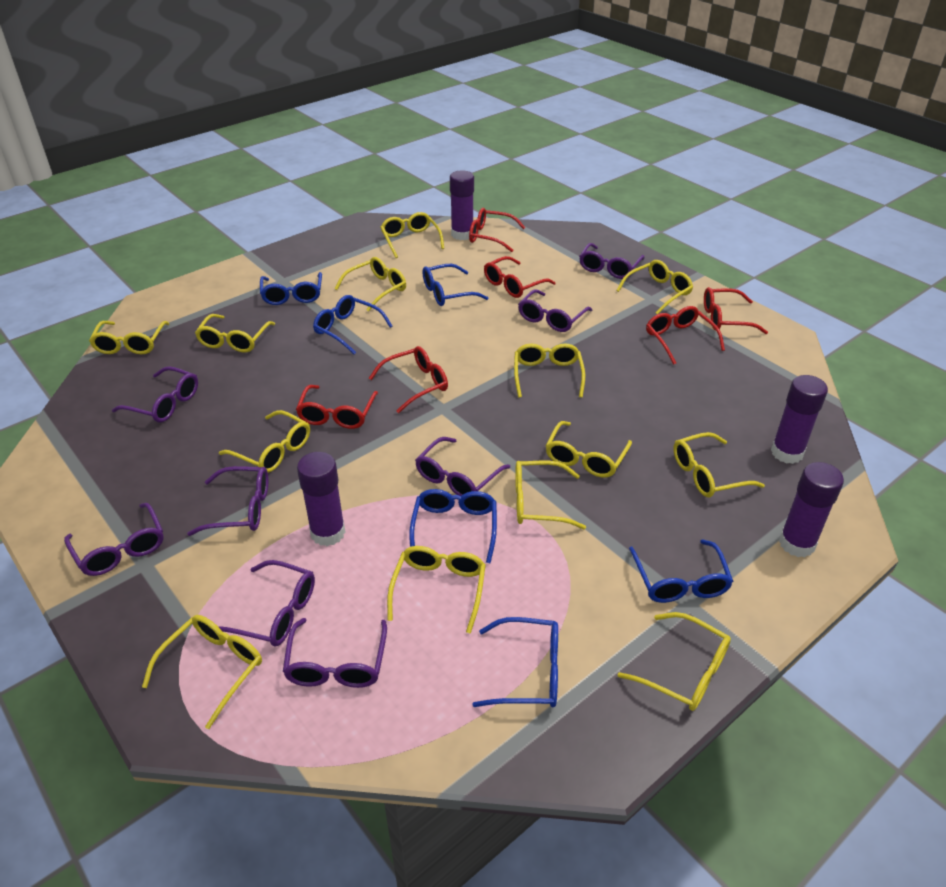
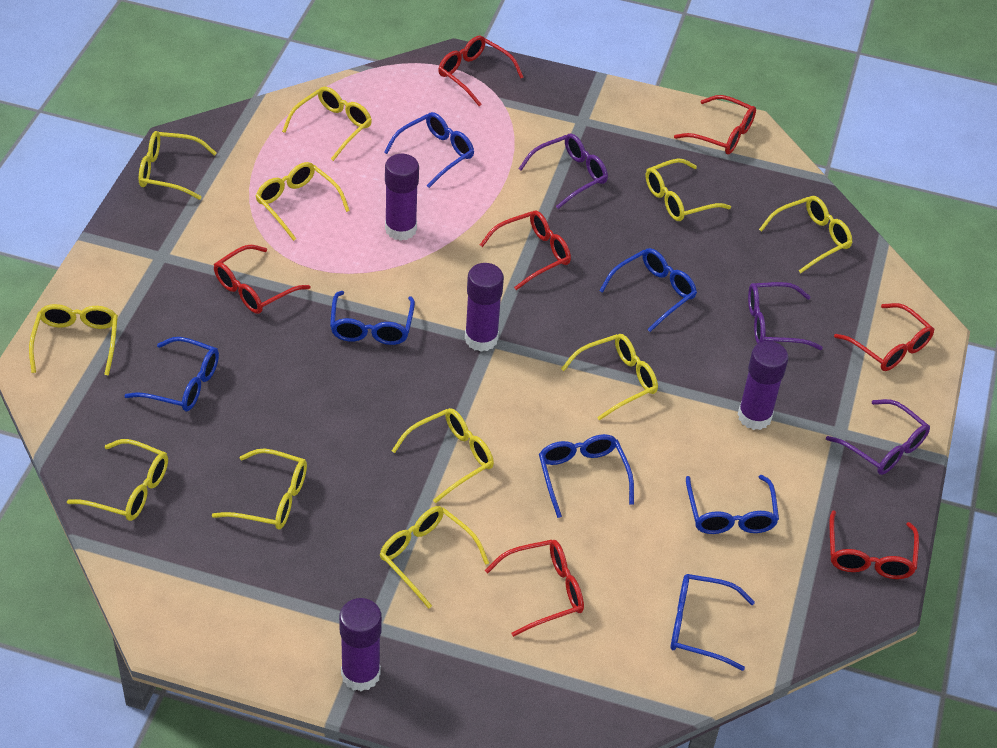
blue glasses: [260,272,322,305] [313,295,392,354] [409,489,497,563] [422,264,488,306] [472,617,558,707] [629,539,733,603] = 6 -> [124,337,219,411] [330,291,415,345] [384,112,474,188] [539,434,634,518] [599,248,697,332] [671,574,755,671] [686,475,779,534] = 7
purple glasses: [64,503,164,576] [112,366,198,422] [187,466,268,536] [219,560,315,646] [283,618,387,688] [415,437,510,496] [518,289,592,332] [579,243,645,279] = 8 -> [518,133,608,209] [748,282,823,350] [826,399,930,475] = 3
red glasses: [296,385,378,429] [369,346,448,413] [469,208,526,252] [484,256,556,298] [646,306,725,365] [704,287,768,334] = 6 -> [214,245,311,314] [438,36,523,106] [480,211,571,290] [485,540,584,637] [674,95,756,154] [829,510,919,579] [834,303,934,371] = 7
yellow glasses: [89,321,169,354] [142,615,262,729] [195,314,275,352] [219,410,310,473] [335,257,406,312] [381,212,444,258] [387,546,486,634] [514,343,585,398] [515,461,586,530] [546,421,632,478] [616,260,693,314] [618,612,731,711] [673,432,765,497] = 13 -> [29,304,118,376] [67,439,168,521] [139,131,217,200] [212,449,307,529] [256,162,350,241] [282,87,372,161] [380,506,489,609] [392,408,494,503] [561,334,658,421] [646,158,731,221] [759,196,852,273] = 11

